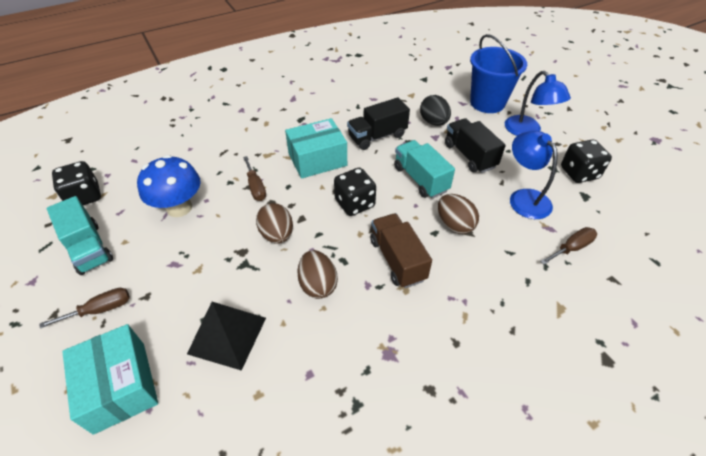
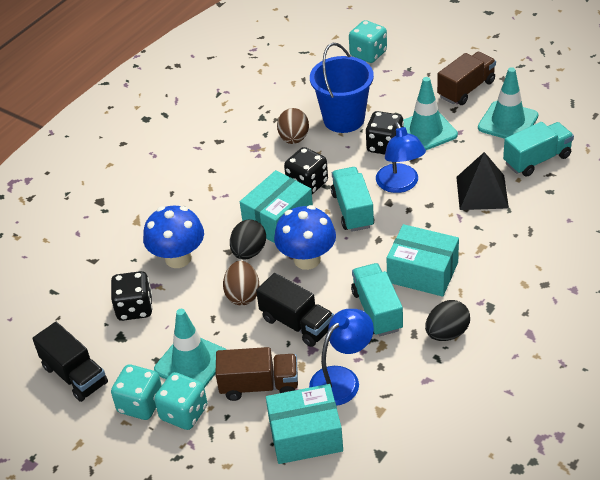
black egg: [420,95,451,126] = 1 -> [230,219,266,260] [425,300,470,341] = 2
blue mushroom: [137,155,200,217] = 1 -> [143,206,204,268] [274,205,336,270] = 2
brown egg: [256,203,293,244] [297,250,338,299] [438,194,479,234] = 3 -> [223,261,259,305] [277,108,309,144] = 2
brown screwdriver: [40,288,130,328] [243,156,266,201] [540,227,597,265] = 3 -> none = 0
brown truck: [370,213,432,288] = 1 -> [215,347,298,401] [437,52,496,105] = 2
turquoise box: [62,324,158,435] [285,118,347,179] = 2 -> [240,170,313,243] [266,384,343,464] [386,224,459,297] = 3
turquoise dice: none = 0 -> [111,365,162,420] [154,372,207,430] [349,20,387,63] = 3
turquoise traffic cone: none = 0 -> [154,309,227,388] [403,77,458,150] [478,67,538,139] = 3
turquoise truck: [47,196,113,275] [394,140,455,198] = 2 -> [331,167,375,232] [351,263,403,337] [503,122,574,177] = 3

